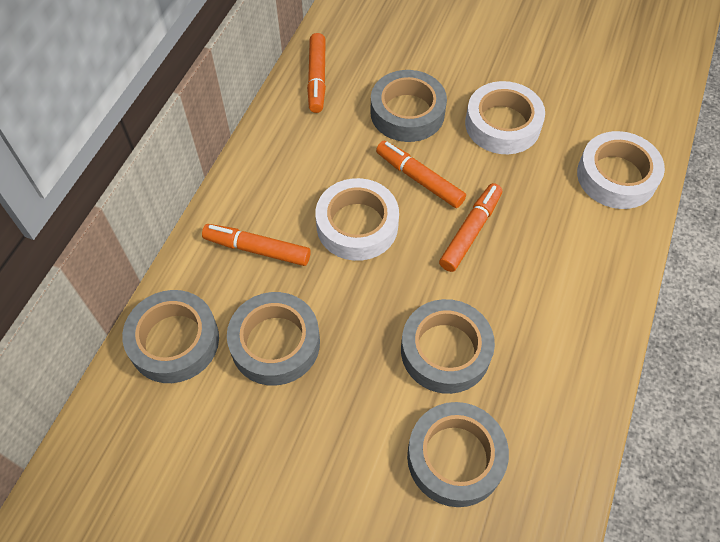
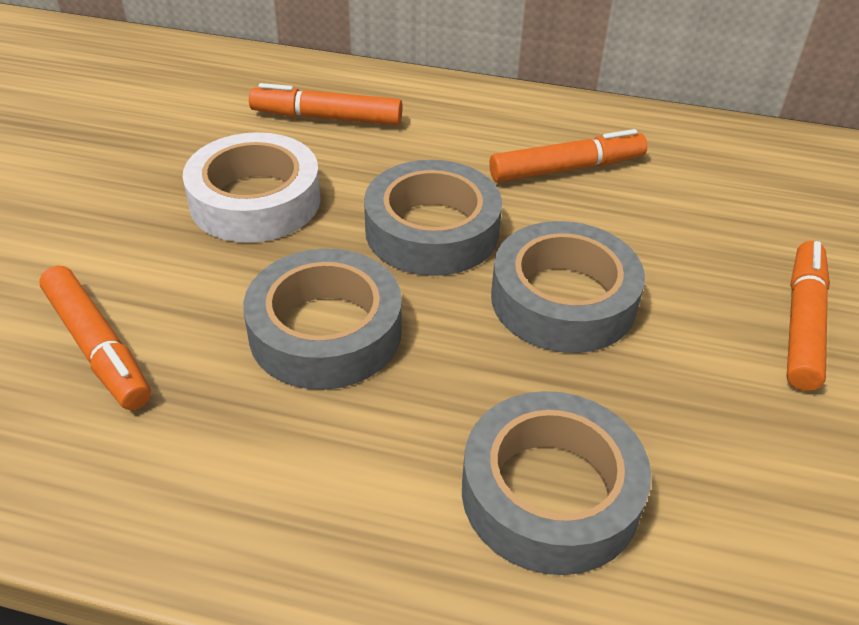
grey tape: [122,290,219,383] [227,292,320,386] [371,70,447,142] [401,299,495,394] [407,402,509,507] = 5 -> [243,249,402,390] [364,160,502,276] [462,391,651,575] [491,221,645,353] = 4
white tape: [315,178,399,261] [465,81,545,154] [577,131,665,209] = 3 -> [182,132,321,243] = 1

